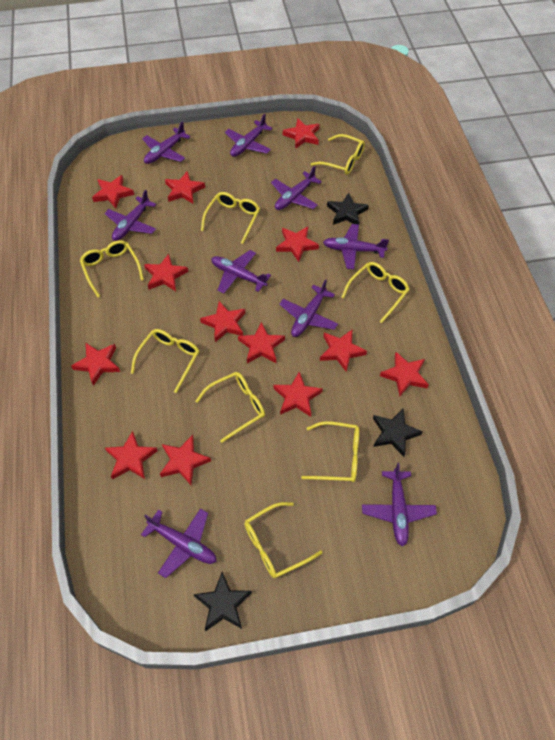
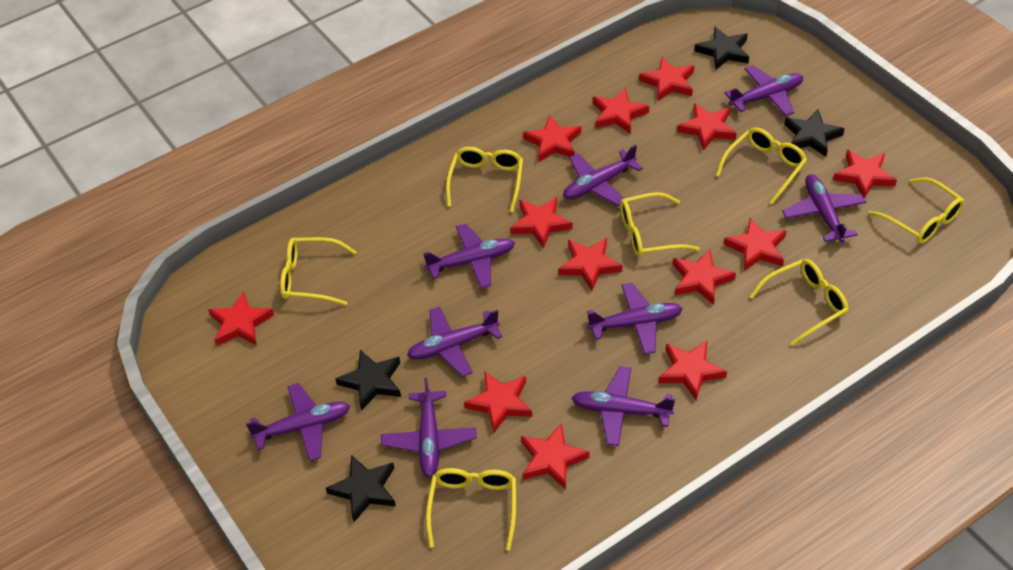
black star: [193,572,252,631] [327,193,369,225] [373,409,423,457] = 3 -> [326,455,396,522] [335,350,401,411] [694,27,749,70] [784,109,845,157] = 4
yellow glasses: [80,240,144,297] [131,329,199,393] [195,372,265,443] [201,192,260,244] [244,502,322,578] [301,421,359,482] [311,134,365,175] [341,262,410,323] = 8 -> [280,237,357,305] [426,468,516,550] [446,147,523,212] [620,192,700,258] [716,127,807,205] [749,259,848,346] [868,177,964,244] = 7

